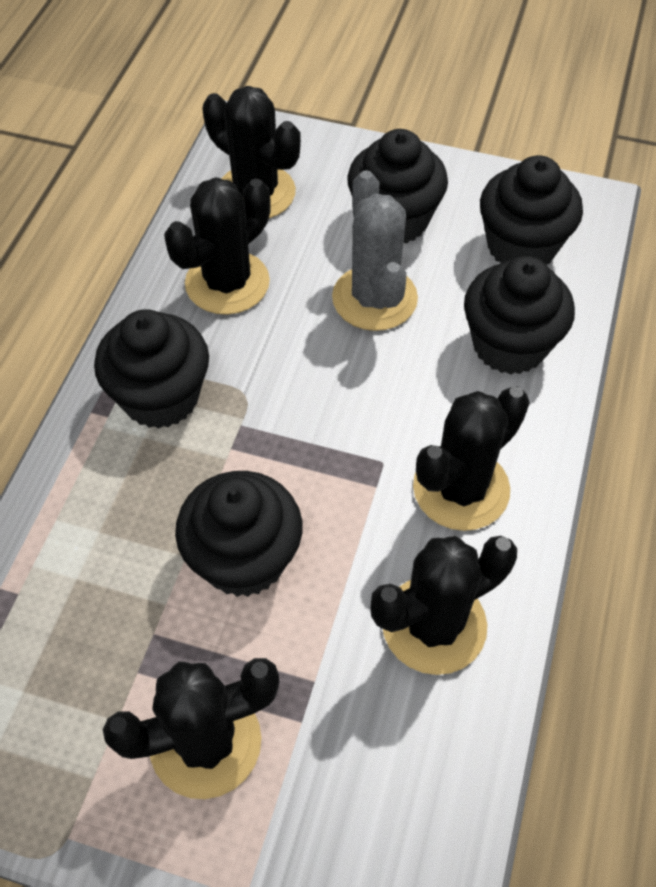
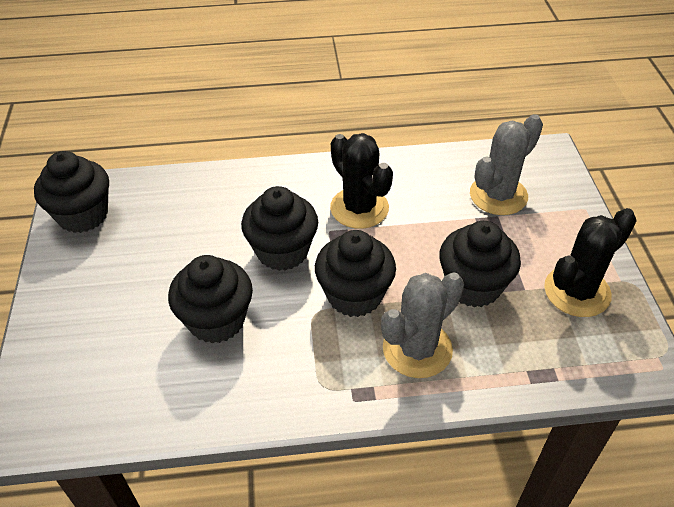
black cactus: [103,658,280,799] [164,177,271,315] [202,86,301,218] [370,536,517,675] [413,386,530,531] = 5 -> [330,133,393,229] [544,208,637,317] = 2
grey cactus: [332,170,418,331] = 1 -> [381,272,464,378] [470,114,543,215] = 2

